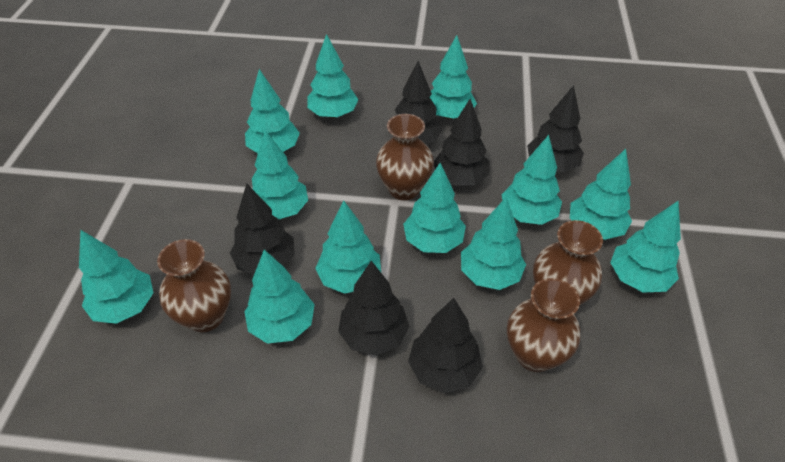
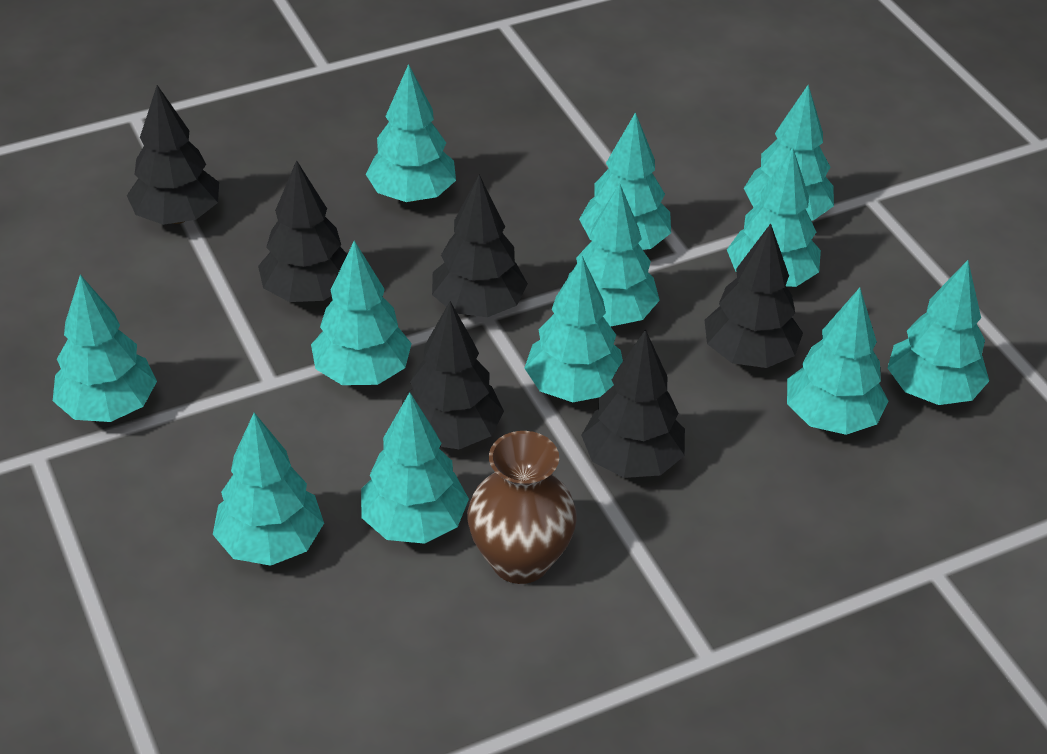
brown vase: [157,239,231,332] [376,114,434,200] [507,278,580,372] [533,220,603,305] = 4 -> [467,431,577,584] = 1

